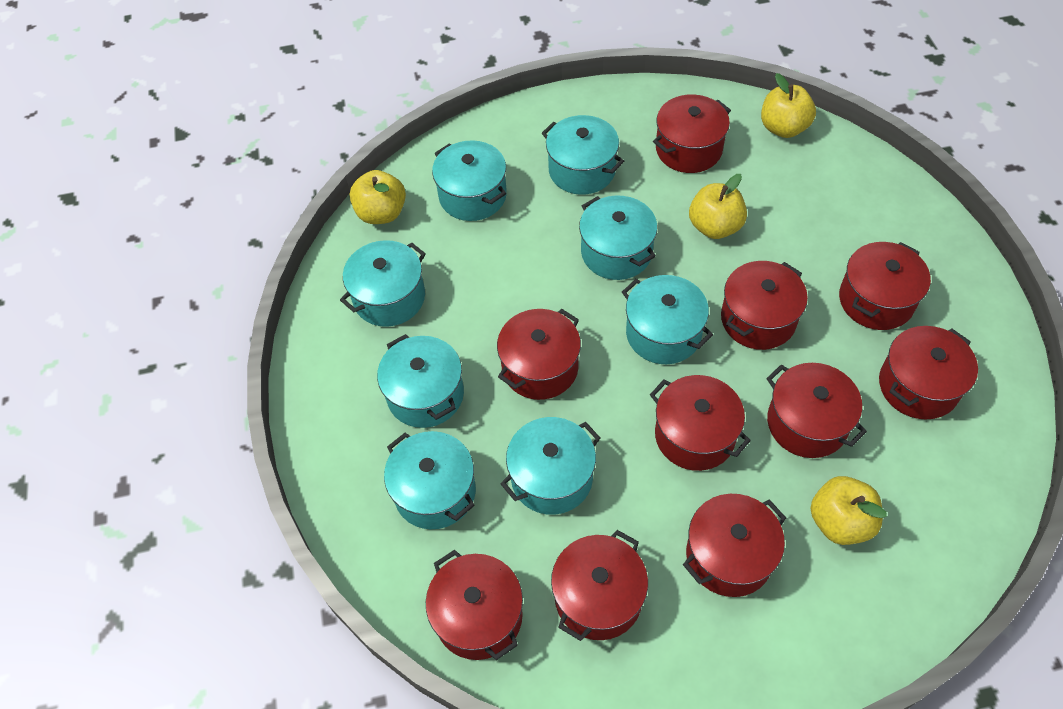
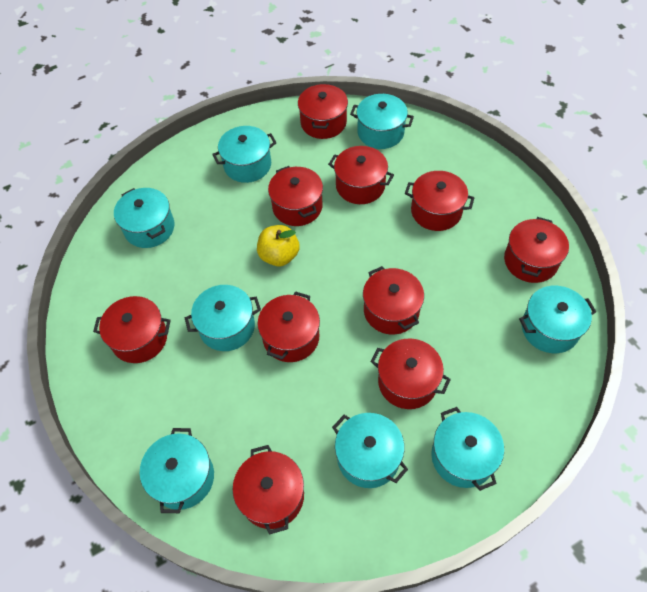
yellow apple: [349,170,406,224] [689,174,747,239] [761,73,816,138] [811,476,887,545] = 4 -> [257,225,300,266] = 1

